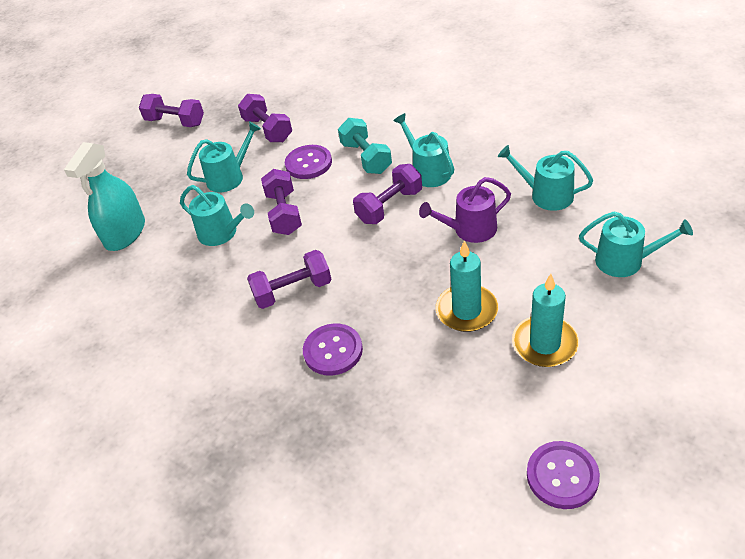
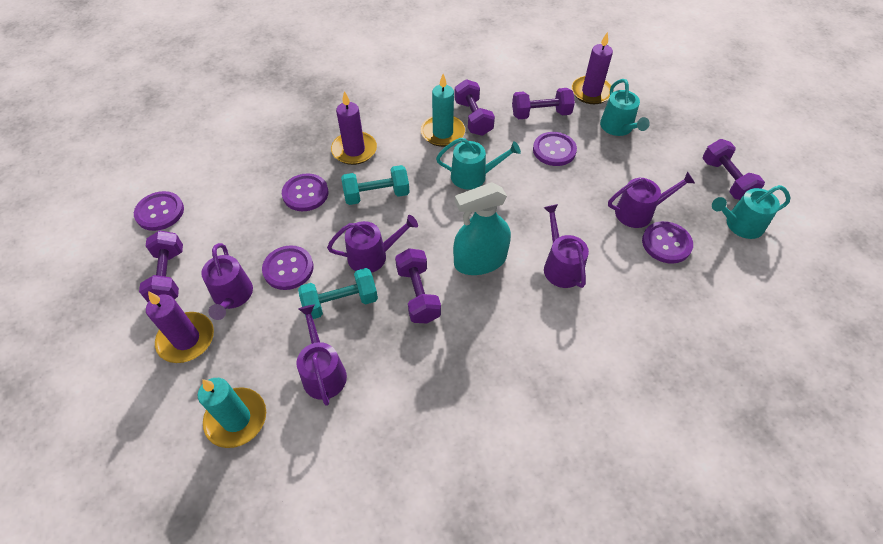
purple button: [285,145,332,179] [303,324,363,376] [527,441,600,509] = 3 -> [134,191,184,231] [262,245,313,290] [282,173,328,211] [533,132,577,166] [642,221,693,264] = 5
purple candle: none = 0 -> [146,291,214,363] [331,91,377,165] [571,32,614,104] = 3
purple watering can: [419,177,511,243] = 1 -> [201,243,253,320] [297,305,347,406] [327,215,418,273] [543,204,589,288] [608,171,695,228] = 5
turquoise dumbbell: [338,118,392,174] = 1 -> [298,268,378,319] [341,165,410,205] = 2
turquoise watering can: [180,185,254,246] [187,121,261,192] [393,113,454,187] [498,145,593,211] [579,212,693,277] = 5 -> [436,138,521,190] [600,79,650,136] [712,185,791,239] = 3

